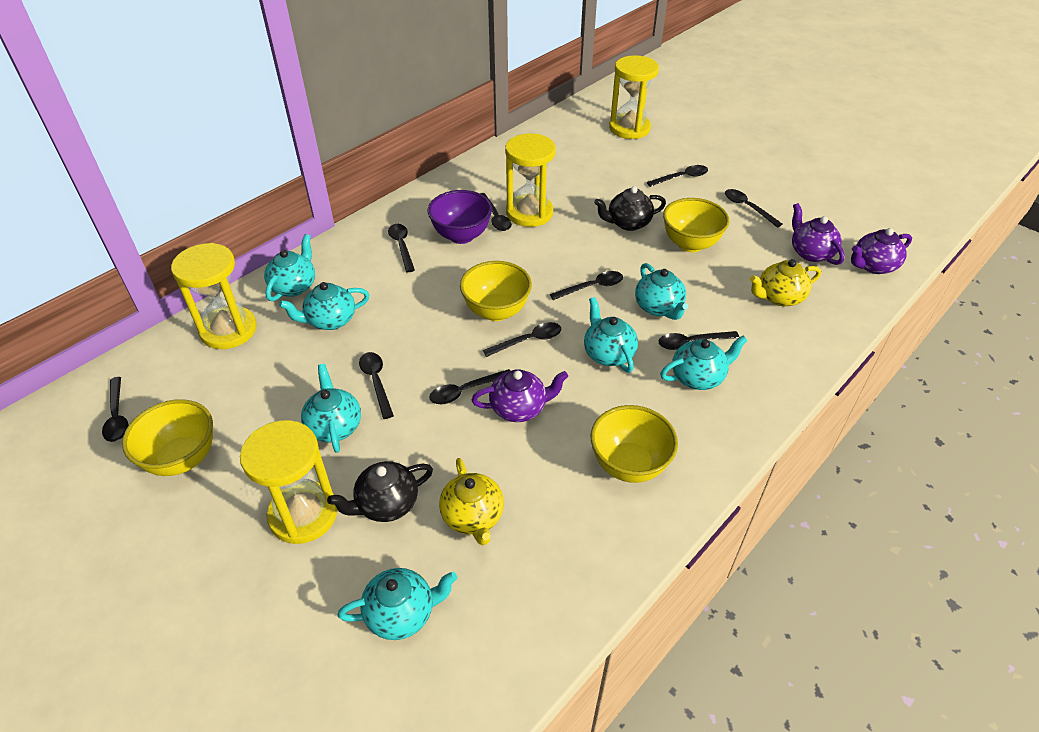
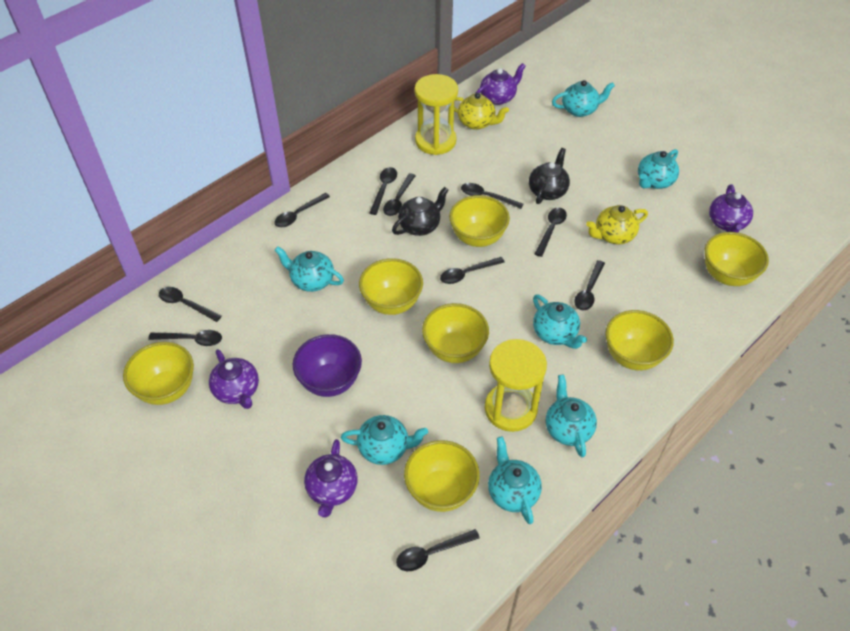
purple teapot: [472,369,568,422] [792,203,845,265] [851,228,912,274] = 3 -> [209,349,259,409] [304,439,358,518] [476,63,526,105] [709,184,753,233] = 4
yellow bowl: [122,399,213,476] [460,261,532,321] [591,405,678,483] [663,198,729,252] = 4 -> [123,342,194,405] [359,258,423,315] [404,440,480,512] [422,303,489,363] [449,195,510,247] [605,310,674,370] [705,232,769,286] = 7
yellow hourglass: [171,243,257,349] [240,420,338,544] [505,134,556,227] [609,55,659,139] = 4 -> [414,74,458,155] [485,339,547,432] = 2

